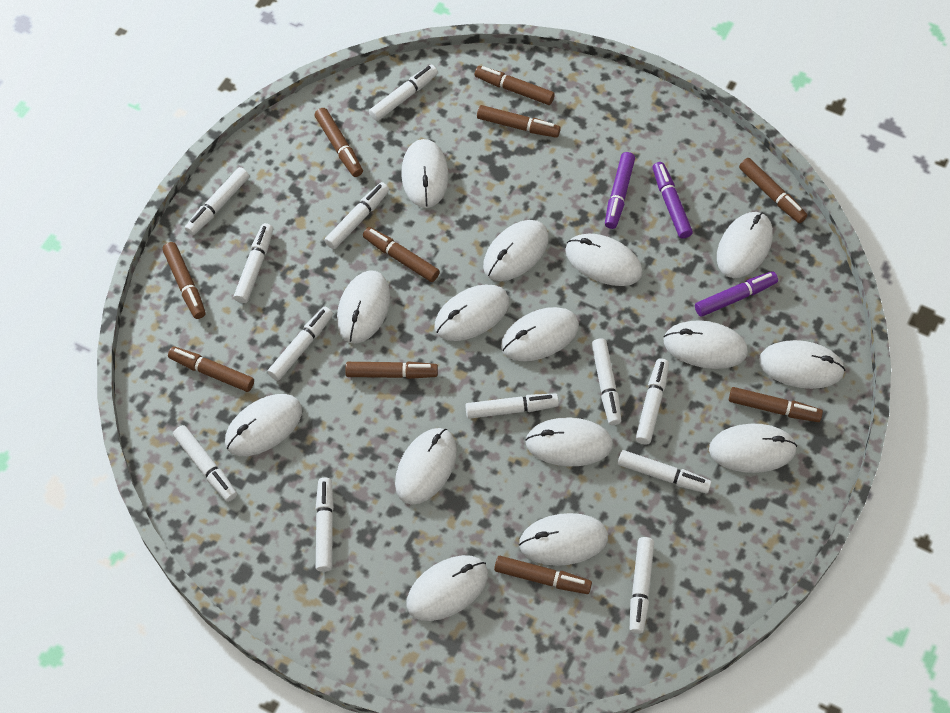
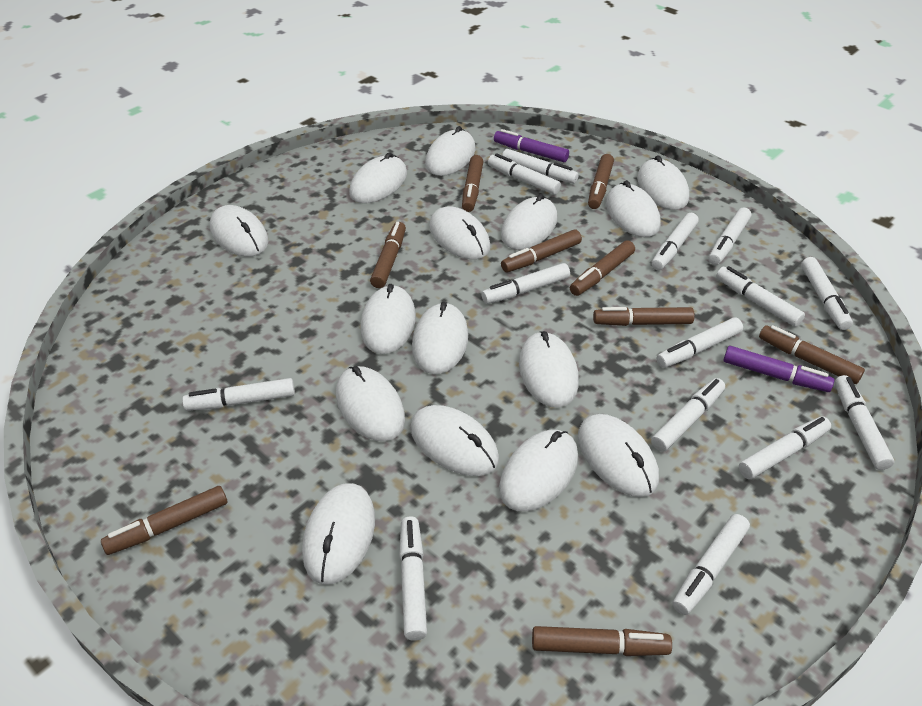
brown marker: [162,242,206,319] [168,346,254,392] [315,108,363,177] [345,361,438,379] [363,227,440,282] [475,66,555,105] [477,105,561,138] [494,556,592,594] [729,387,823,422] [739,158,807,223] = 10 -> [101,486,227,555] [370,222,406,288] [462,155,483,212] [501,230,582,272] [532,626,672,656] [570,240,635,296] [588,154,614,209] [593,307,695,326] [759,325,865,384] = 9
purple marker: [605,152,635,229] [652,162,693,239] [695,271,778,317] = 3 -> [494,129,569,162] [724,346,835,392] = 2
white marker: [173,425,237,502] [185,167,249,235] [234,223,273,303] [268,307,333,381] [315,478,334,572] [324,182,389,249] [369,65,438,121] [465,394,559,419] [592,338,622,425] [618,450,712,493] [630,537,654,634] [635,358,669,445] = 12 -> [182,378,295,411] [399,516,427,641] [481,263,570,304] [488,153,561,195] [502,149,579,184] [651,213,699,270] [651,378,725,452] [657,317,743,368] [673,514,750,615] [709,207,751,265] [716,266,805,327] [739,416,831,479] [801,257,853,330] [834,375,894,470] = 14

